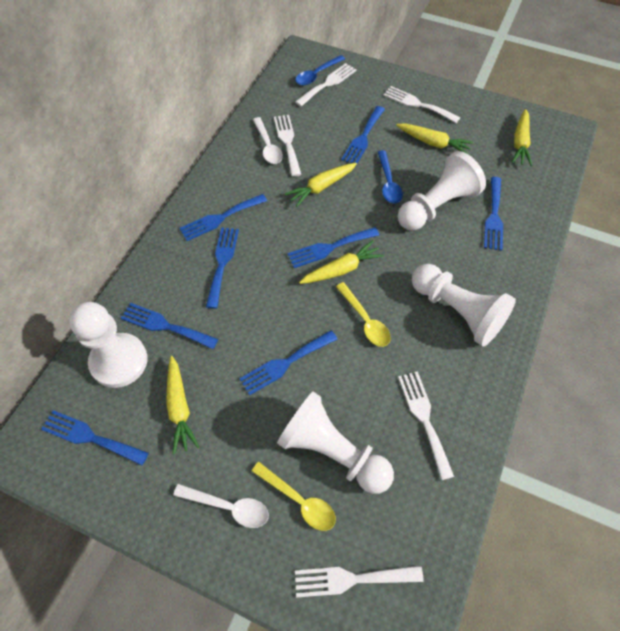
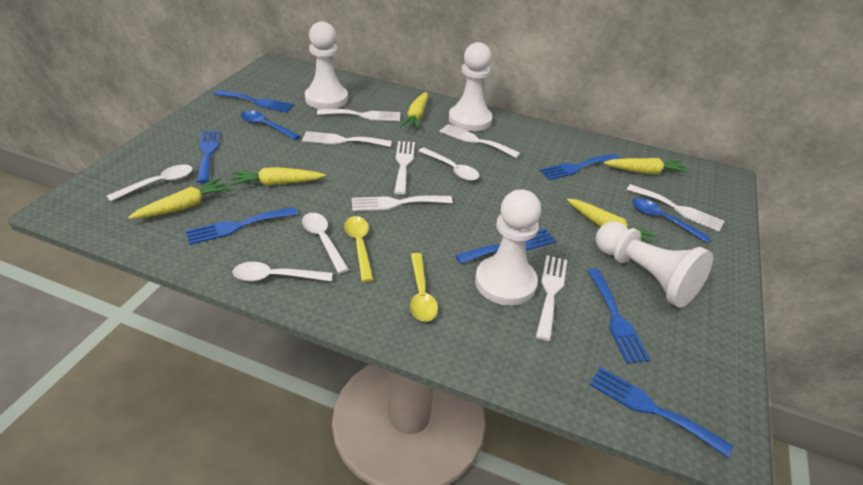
blue fork: [41,410,149,465] [121,303,218,349] [180,194,267,241] [206,227,239,309] [239,330,338,395] [288,227,379,268] [341,106,385,163] [484,177,503,251] = 8 -> [185,207,298,245] [197,130,220,183] [214,90,294,112] [455,229,556,264] [540,154,620,180] [587,269,650,363] [589,367,733,458] = 7
white fork: [274,115,301,177] [295,63,357,107] [295,566,424,598] [383,86,460,123] [398,371,454,480] = 5 -> [302,131,392,147] [317,109,400,121] [352,196,453,211] [394,141,415,195] [439,124,521,158] [536,255,567,341] [627,184,725,232] = 7
white spoon: [173,484,269,528] [253,117,283,164] = 2 -> [107,165,193,202] [233,262,333,281] [302,213,349,274] [419,147,479,181] = 4

